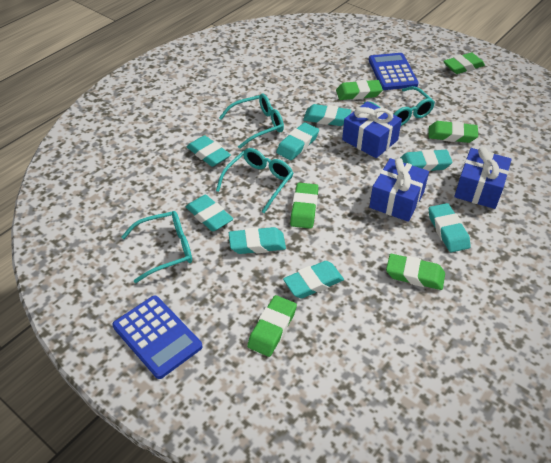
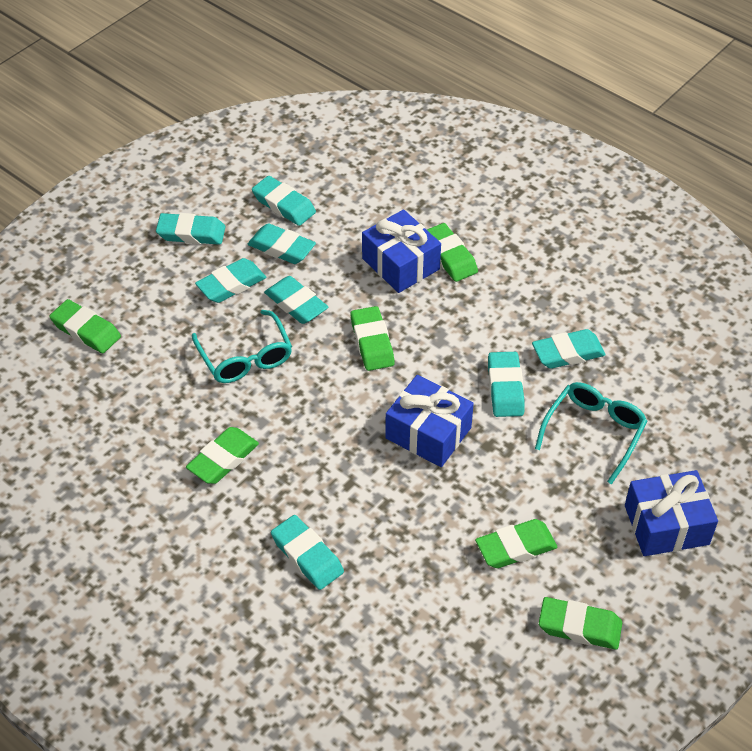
blue calculator: [112,296,202,379] [369,53,419,90] = 2 -> none = 0
turquoise glasses: [122,211,192,283] [216,148,293,213] [219,94,284,149] [364,86,435,126] = 4 -> [192,310,292,383] [535,382,647,484] = 2

